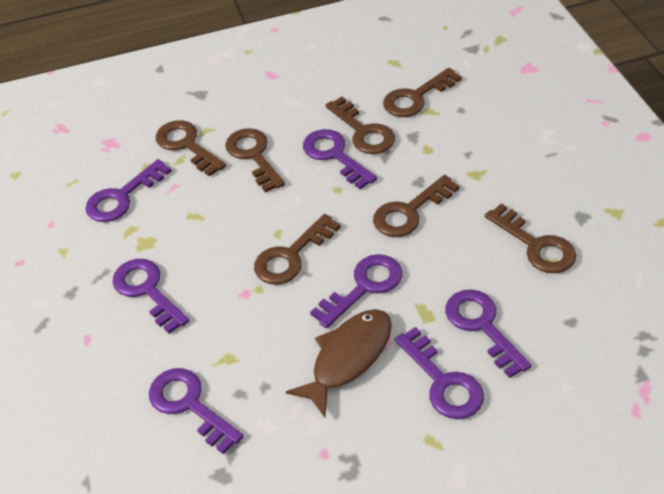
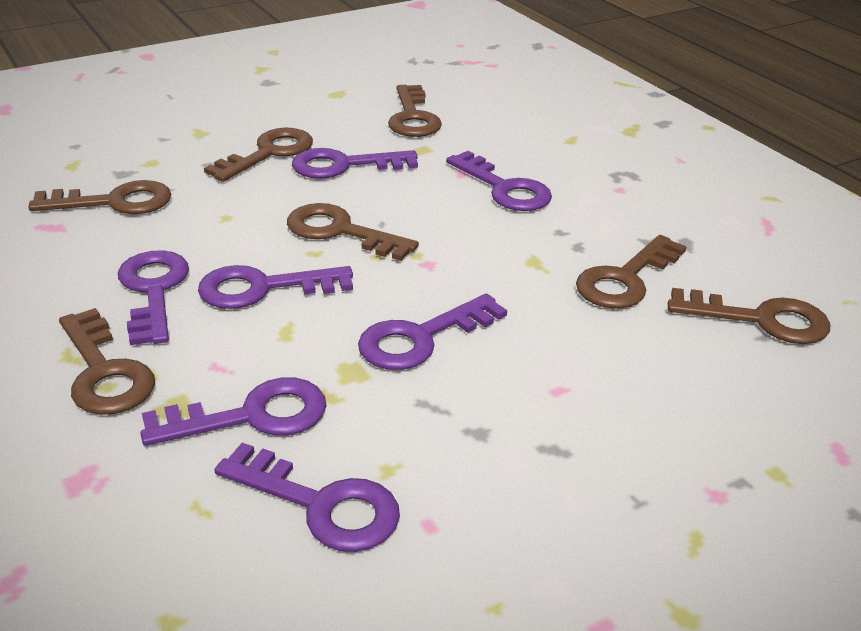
brown fish: [286,309,392,417] = 1 -> none = 0

